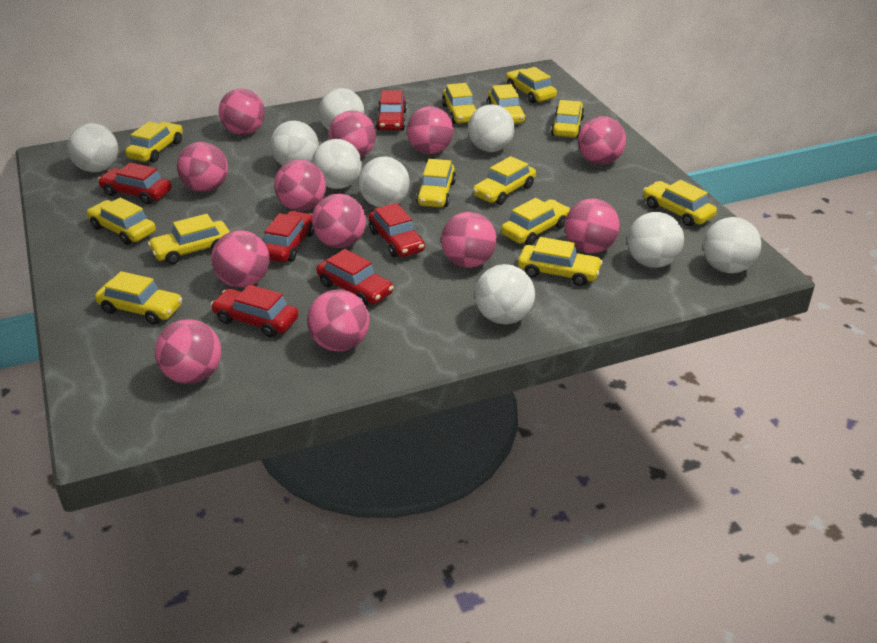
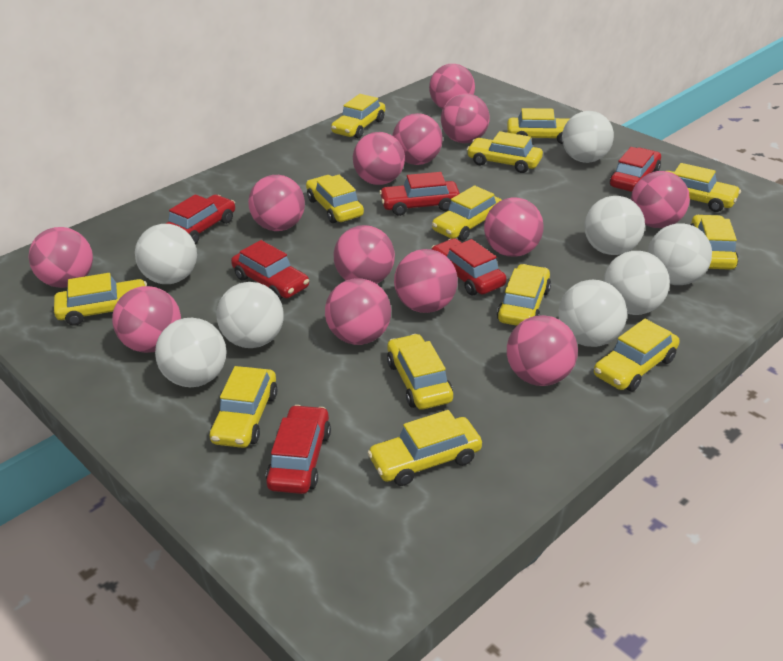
pink ball: [155,319,221,384] [177,142,228,192] [211,230,269,288] [219,89,265,135] [274,160,326,211] [307,289,370,351] [312,194,366,248] [329,111,376,157] [407,106,454,154] [441,212,496,268] [565,199,620,253] [578,116,626,165] = 12 -> [29,227,93,288] [112,286,181,353] [248,175,305,231] [325,278,391,345] [334,225,395,284] [353,132,405,185] [392,113,443,165] [394,249,458,313] [429,64,475,109] [441,93,490,143] [484,198,544,257] [507,315,578,386] [631,171,690,228] = 13
white ball: [67,123,118,172] [270,121,319,166] [312,139,362,189] [319,88,364,130] [359,157,410,207] [468,104,515,152] [475,264,535,324] [627,212,684,268] [703,217,761,273] = 9 -> [135,224,197,284] [155,318,227,387] [217,282,284,348] [559,280,627,347] [562,111,614,163] [584,196,645,255] [603,251,670,315] [648,223,712,285] = 8

